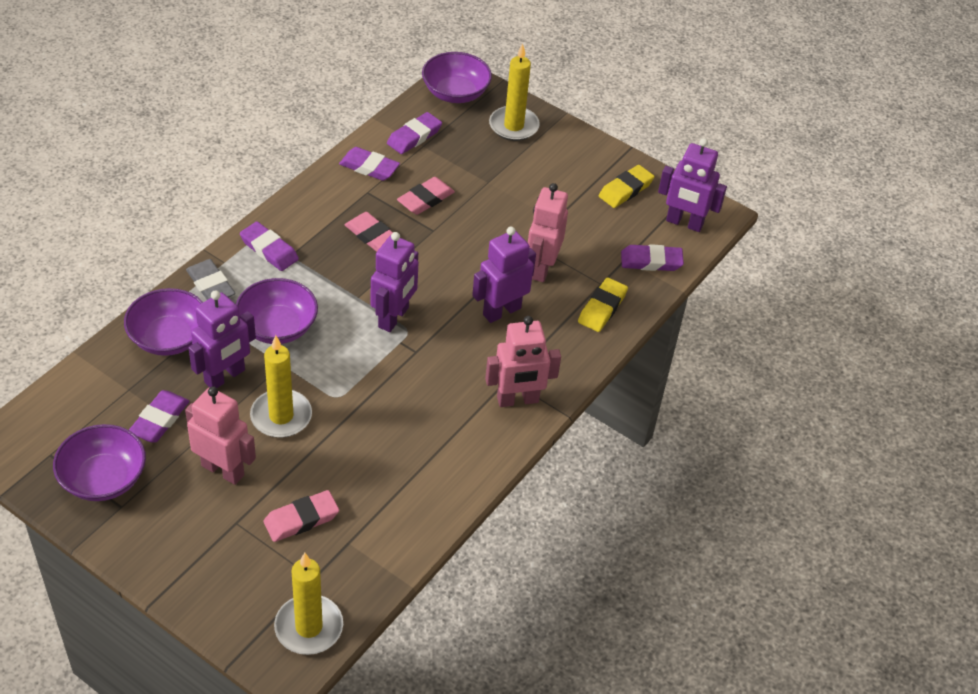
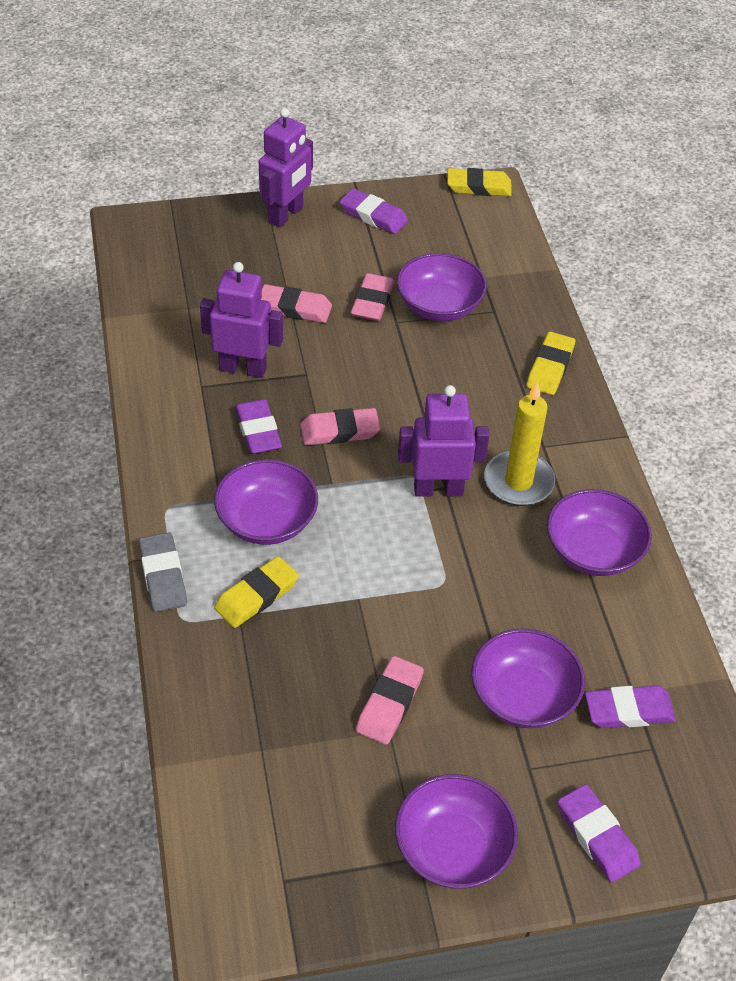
pink eraser: [263,490,339,542] [345,212,393,252] [397,177,455,215] = 3 -> [261,284,332,323] [300,408,380,445] [351,273,395,321] [356,656,424,745] = 4
pink robot: [185,387,256,485] [485,316,561,407] [528,183,568,282] = 3 -> none = 0
purple bowl: [53,424,146,501] [124,288,203,356] [236,278,318,344] [422,52,492,103] = 4 -> [214,459,318,545] [395,774,518,889] [397,253,487,321] [471,628,585,729] [547,489,652,576] = 5
purple eraser: [129,390,189,443] [240,222,299,271] [339,147,400,181] [387,112,442,154] [621,244,684,271] = 5 -> [235,399,282,454] [340,188,408,234] [558,784,641,883] [585,685,676,728] = 4
purple robot: [188,290,256,388] [371,232,418,332] [472,227,536,323] [658,138,727,232] = 4 -> [200,262,283,378] [259,108,313,227] [398,385,489,497] = 3
yellow candle: [250,335,312,438] [274,553,343,655] [489,43,540,141] = 3 -> [484,381,555,506] = 1
yellow eraser: [578,277,628,332] [599,165,654,208] = 2 -> [214,556,299,628] [447,168,512,196] [526,331,575,395] = 3

